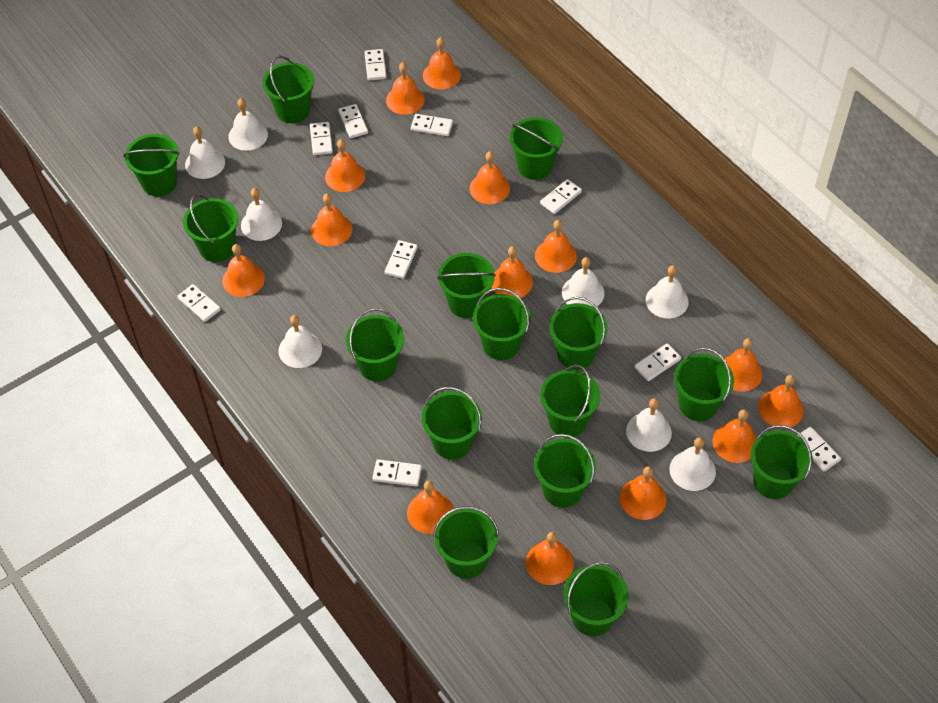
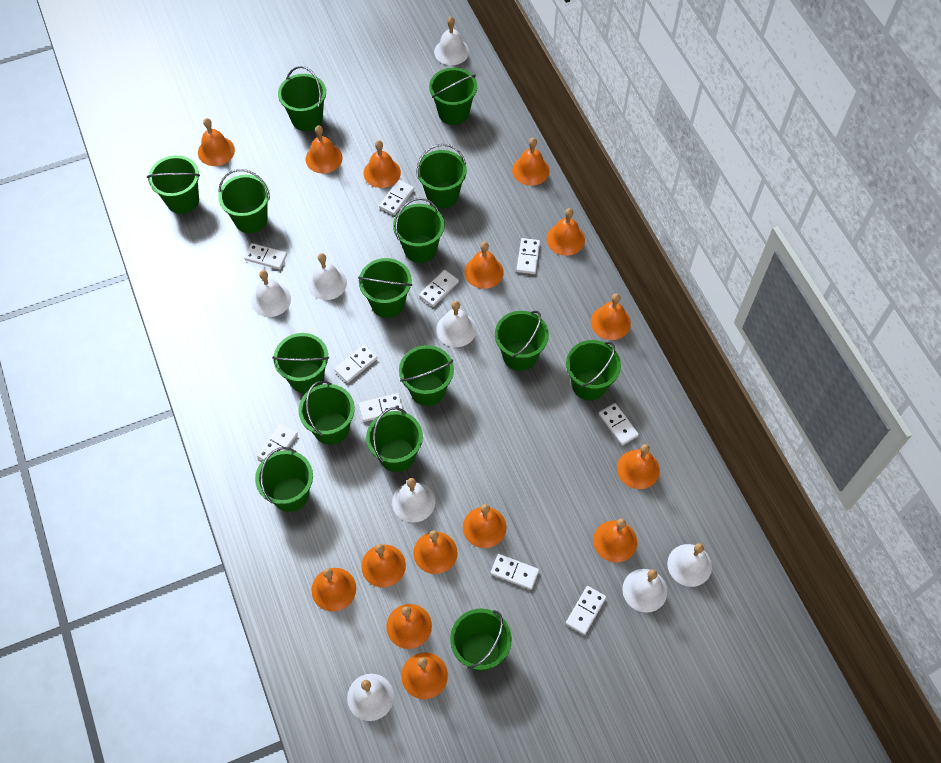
orange bell: [222,244,265,297] [311,194,353,246] [325,139,365,192] [386,62,425,115] [407,481,453,534] [423,37,461,89] [470,152,510,204] [492,246,533,298] [526,532,574,585] [535,220,577,273] [620,467,666,520] [713,410,757,463] [725,338,763,392] [758,375,804,427] = 14 -> [198,118,235,166] [306,126,343,173] [311,568,356,611] [361,544,406,587] [364,140,401,188] [386,604,432,649] [401,653,448,699] [413,530,458,574] [463,504,507,548] [464,242,504,289] [512,138,549,186] [546,208,585,256] [591,293,631,340] [593,519,637,562] [617,444,660,489] = 15

